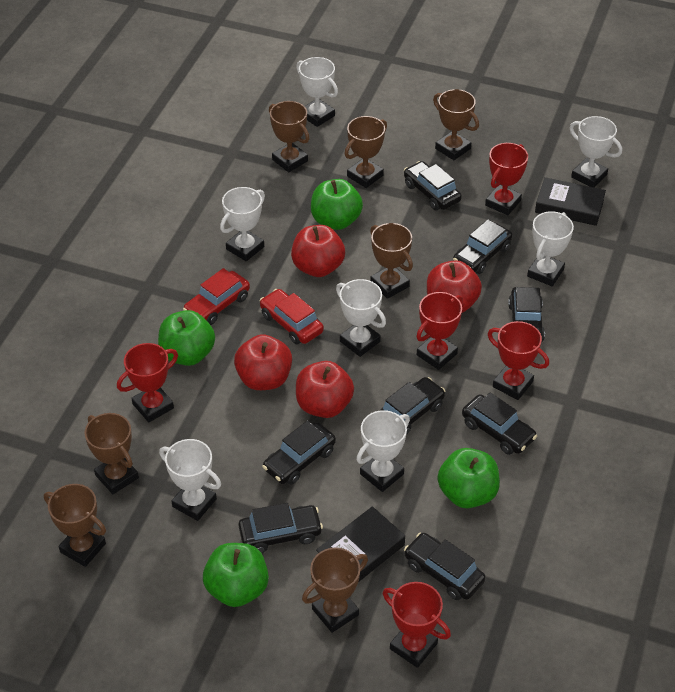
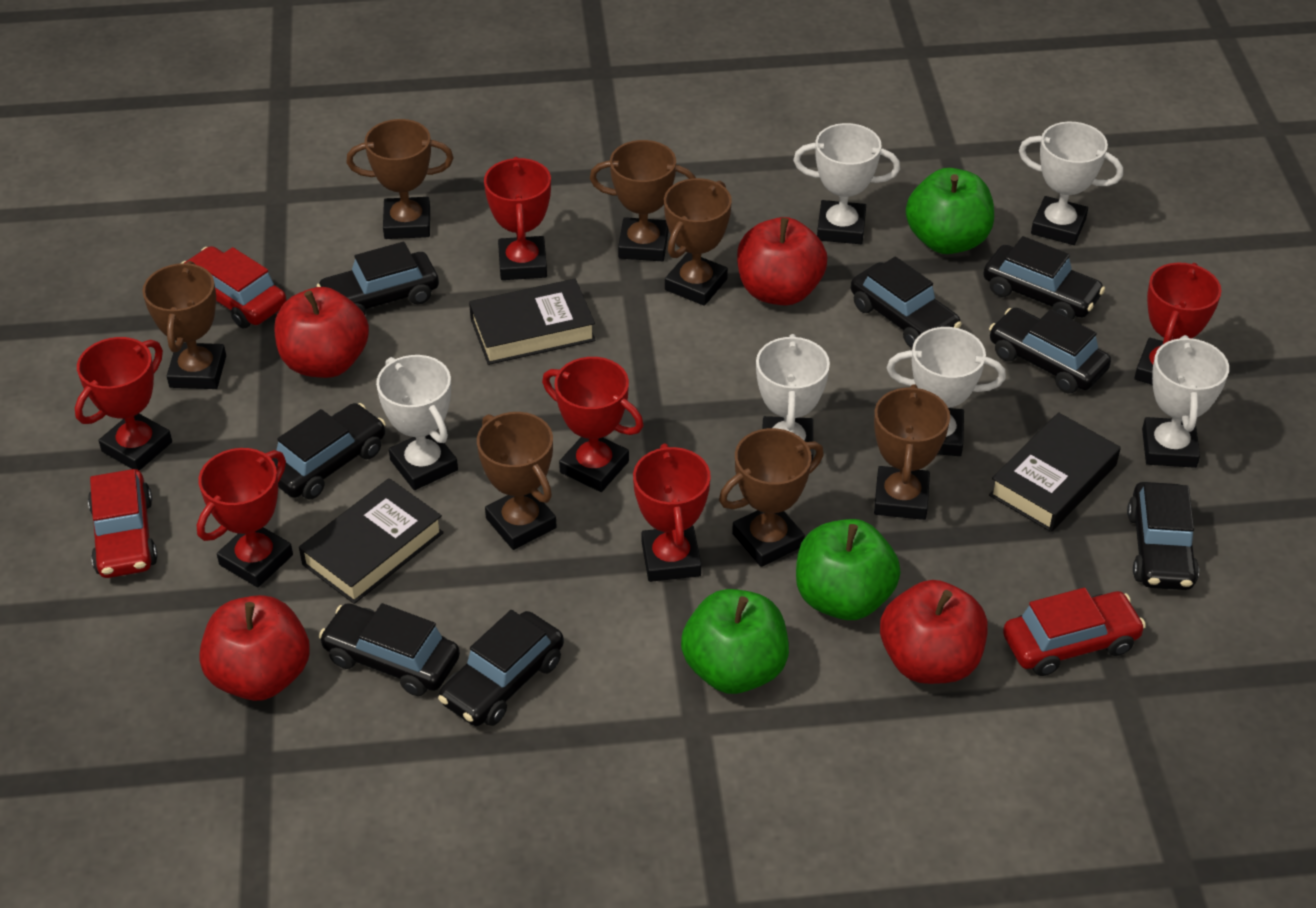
black book: [316,506,405,581] [535,177,606,226] = 2 -> [299,478,444,604] [469,279,596,365] [989,412,1121,532] = 3
green apple: [158,310,215,366] [203,543,269,607] [311,179,363,230] [438,448,500,508] = 4 -> [681,589,789,694] [796,519,901,620] [906,168,994,254] = 3
red car: [183,268,250,325] [260,289,324,344] = 2 -> [88,469,158,578] [182,246,287,328] [1003,588,1146,676] = 3
red trophy: [117,343,178,422] [383,582,451,668] [416,292,463,370] [485,143,528,215] [488,321,549,400] = 5 -> [75,337,172,471] [197,448,293,588] [484,157,551,280] [542,357,644,492] [633,443,711,582] [1134,263,1222,385] = 6
white trophy: [159,439,221,521] [220,187,265,261] [296,57,338,127] [336,279,386,357] [356,410,410,492] [527,211,574,286] [570,116,622,187] = 7 -> [376,355,458,490] [756,334,830,461] [793,123,900,244] [887,327,1006,456] [1019,122,1123,245] [1142,335,1229,468] = 6

